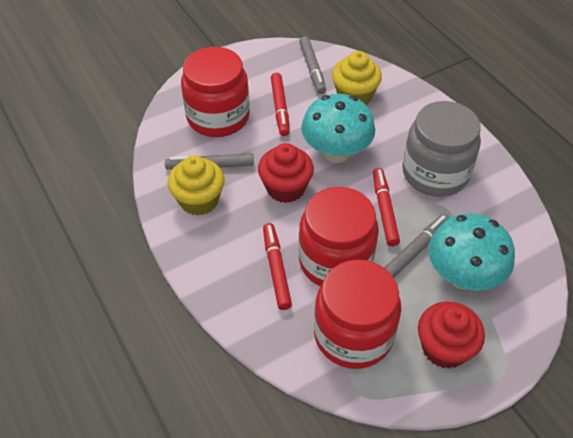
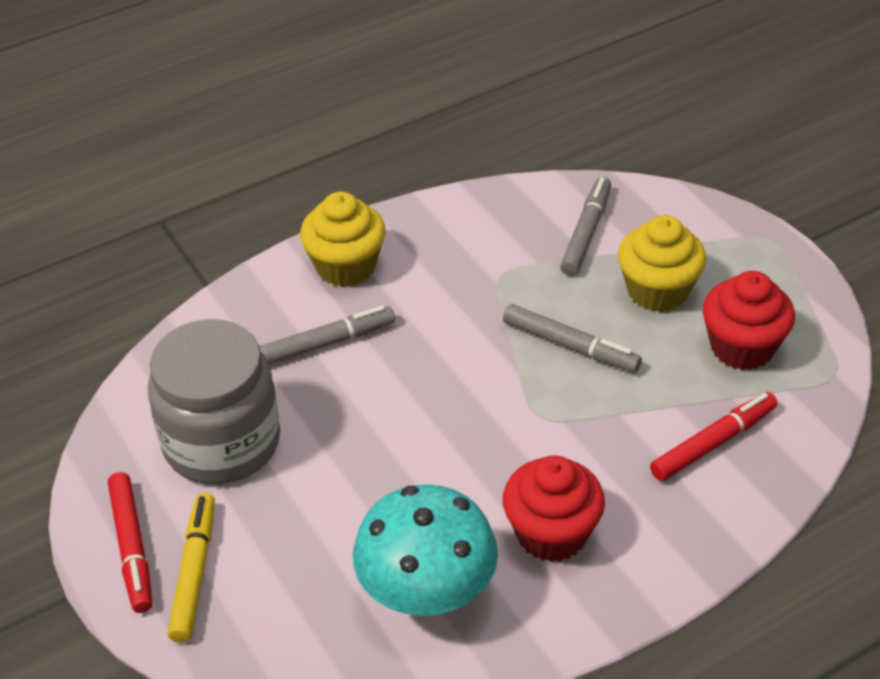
red jar: [181,47,250,137] [298,187,379,286] [314,259,401,369] = 3 -> none = 0
red marker: [263,223,292,310] [271,73,290,136] [373,168,400,246] = 3 -> [108,472,152,613] [650,392,777,481] = 2
turquoise mushroom: [301,94,375,163] [428,213,515,290] = 2 -> [353,484,498,616] = 1
yellow marker: none = 0 -> [168,493,215,642] = 1

